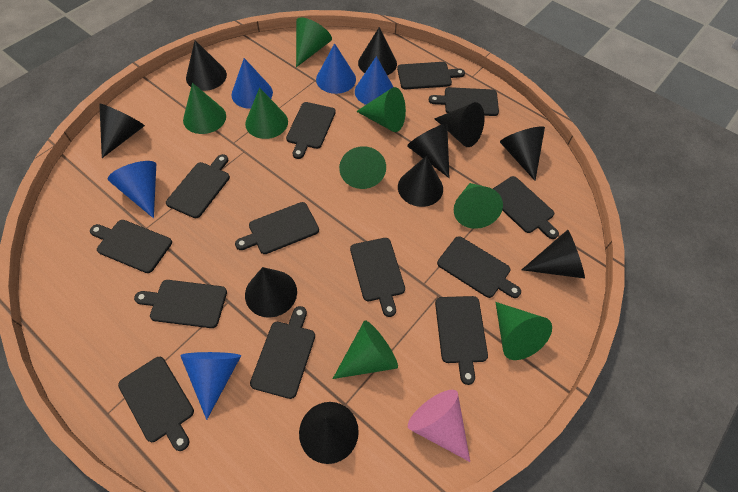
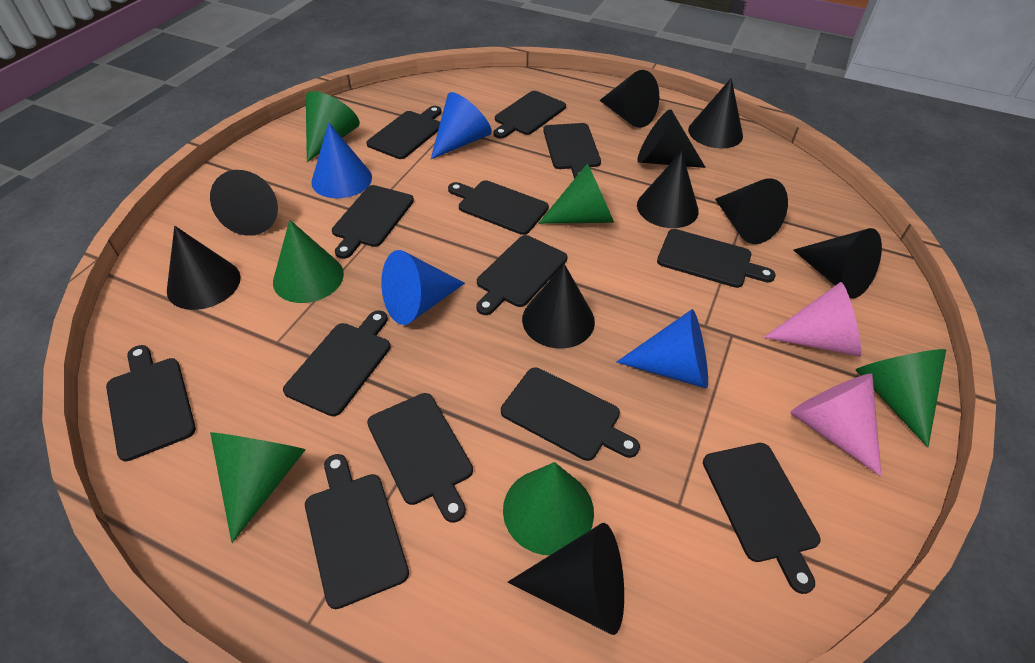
blue cone: [108,161,156,218] [180,352,241,420] [232,58,273,109] [316,43,356,94] [355,56,393,105] = 5 -> [311,123,372,198] [381,250,465,325] [431,92,492,159] [616,309,708,389] = 4
green cone: [183,83,226,134] [245,88,288,139] [296,17,332,67] [333,320,398,379] [339,146,386,189] [356,87,406,132] [454,183,503,229] [495,302,552,360] = 8 -> [210,432,306,543] [273,220,344,303] [306,91,360,162] [503,462,594,555] [538,163,614,224] [856,349,946,447] = 6
pink cone: [408,390,470,462] = 1 -> [764,282,861,357] [790,374,882,477] = 2

